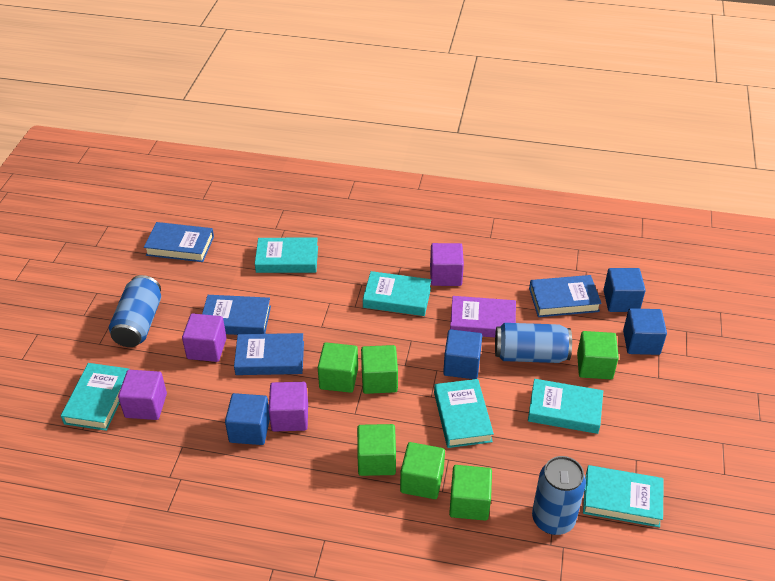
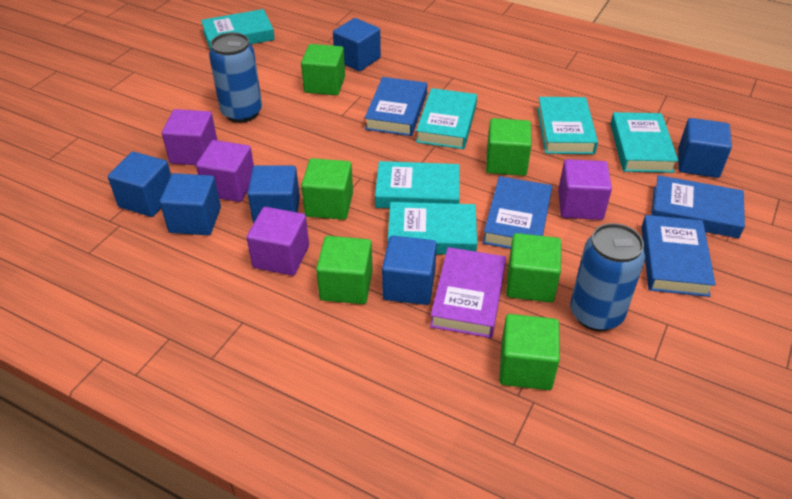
blue can: [109,275,161,347] [495,323,572,363] [532,456,586,535] = 3 -> [209,32,262,123] [570,223,645,331] = 2
blue cube: [225,393,270,445] [443,329,482,379] [603,268,646,312] [623,308,667,355] = 4 -> [108,152,171,217] [160,173,221,235] [247,166,300,224] [333,18,381,71] [382,236,437,305] [678,118,732,178] = 6

